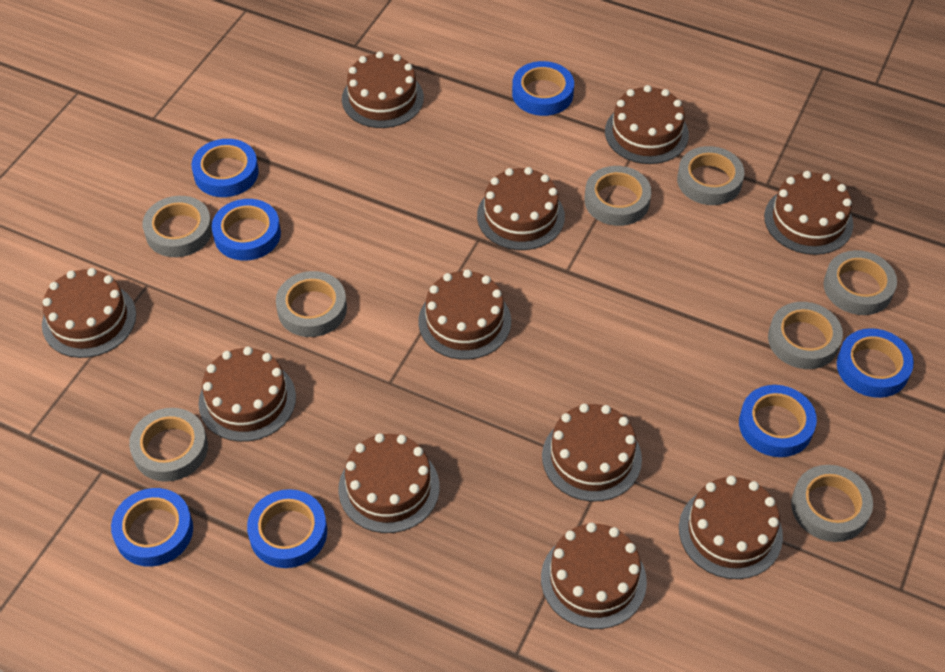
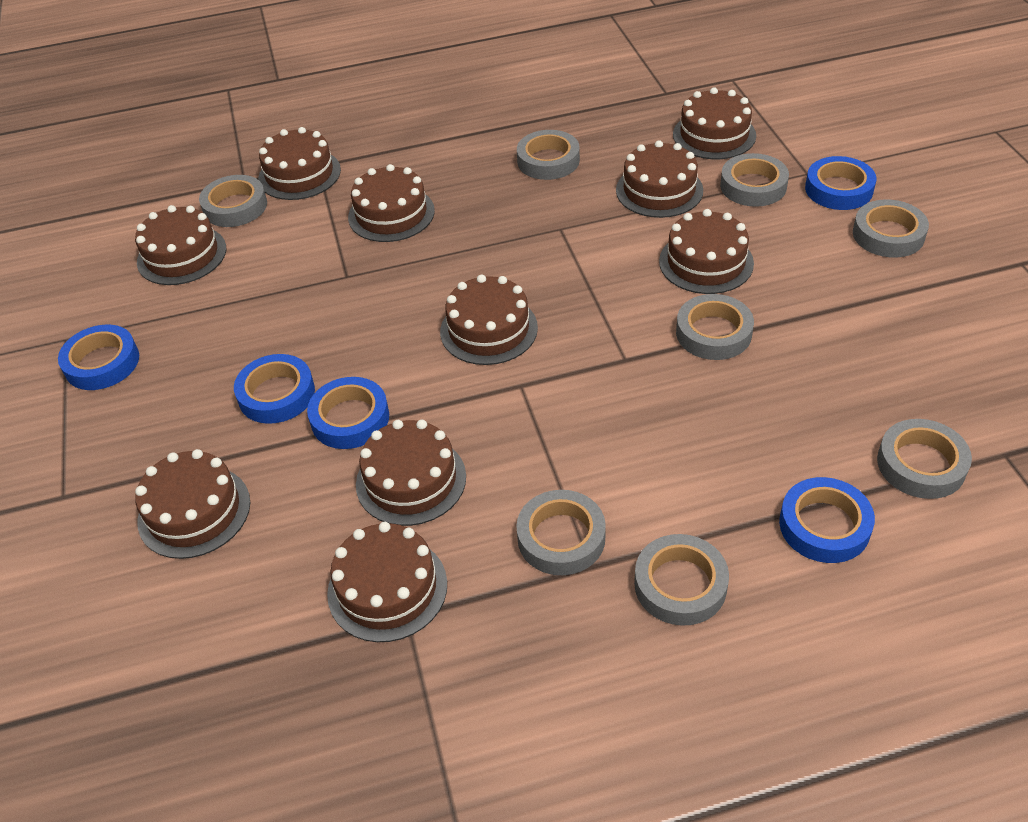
blue tape: [111,488,193,567] [191,139,259,197] [212,199,281,261] [247,489,327,568] [512,61,574,116] [739,385,817,457] [837,328,914,398] = 7 -> [58,325,139,390] [234,354,315,424] [307,377,389,449] [779,477,875,563] [805,156,876,210] = 5
brown cake: [42,268,136,358] [198,347,296,442] [338,433,440,533] [342,51,424,128] [418,269,511,360] [477,167,565,250] [541,523,647,629] [542,404,642,501] [605,85,689,164] [679,476,783,579] [764,171,853,255] = 11 -> [135,205,226,285] [135,449,250,559] [258,127,341,200] [327,522,447,642] [348,164,435,242] [356,420,466,526] [440,275,538,365] [616,140,703,218] [659,209,754,294] [673,87,756,159] = 10

